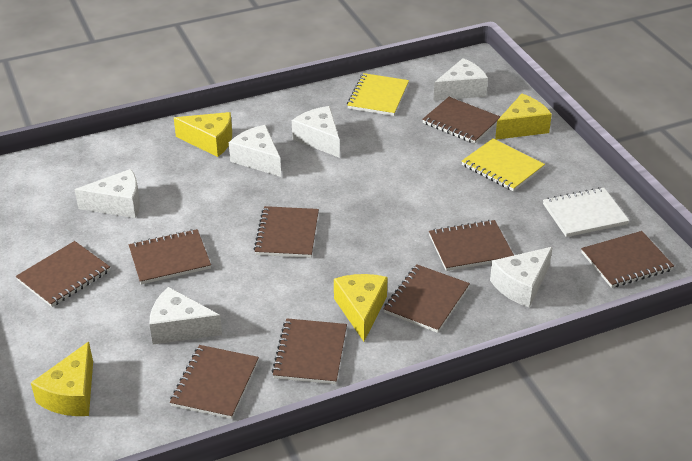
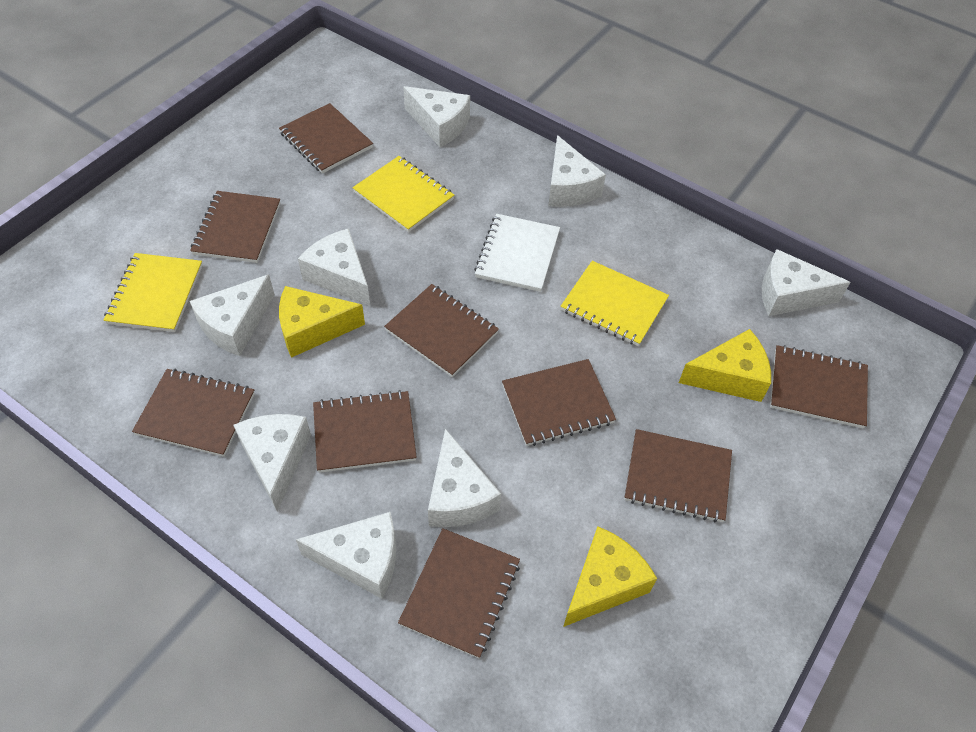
white cheese: [75,169,140,218] [149,287,222,344] [229,125,281,177] [292,106,340,158] [433,58,488,101] [490,247,553,307] = 6 -> [190,275,275,356] [233,414,311,511] [296,512,396,599] [298,228,370,306] [403,86,470,147] [428,429,501,527] [548,135,606,207] [762,249,851,316] = 8
yellow cheese: [31,342,93,416] [174,112,232,157] [334,274,388,342] [495,94,552,140] = 4 -> [279,286,365,358] [563,526,657,627] [679,329,771,402] = 3
yellow notebook: [347,73,409,116] [462,139,545,191] = 2 -> [104,253,202,332] [353,156,454,232] [560,261,669,346] = 3

